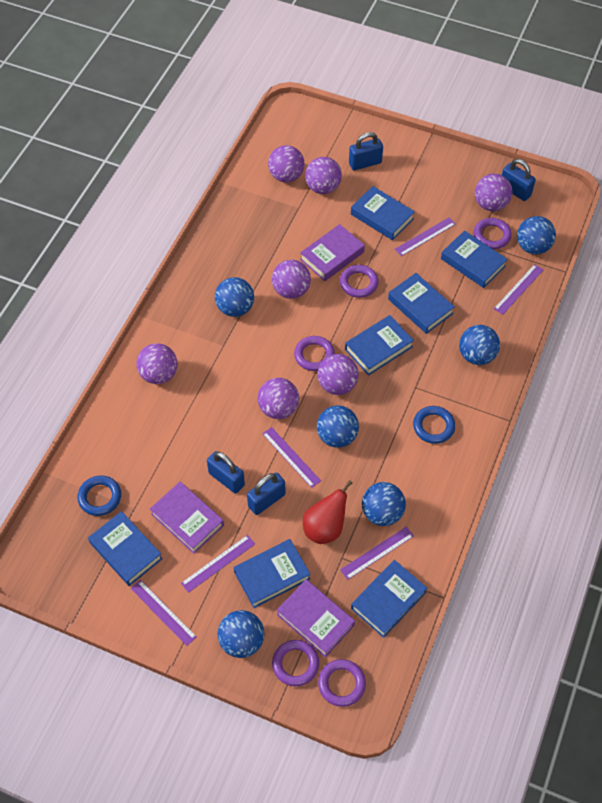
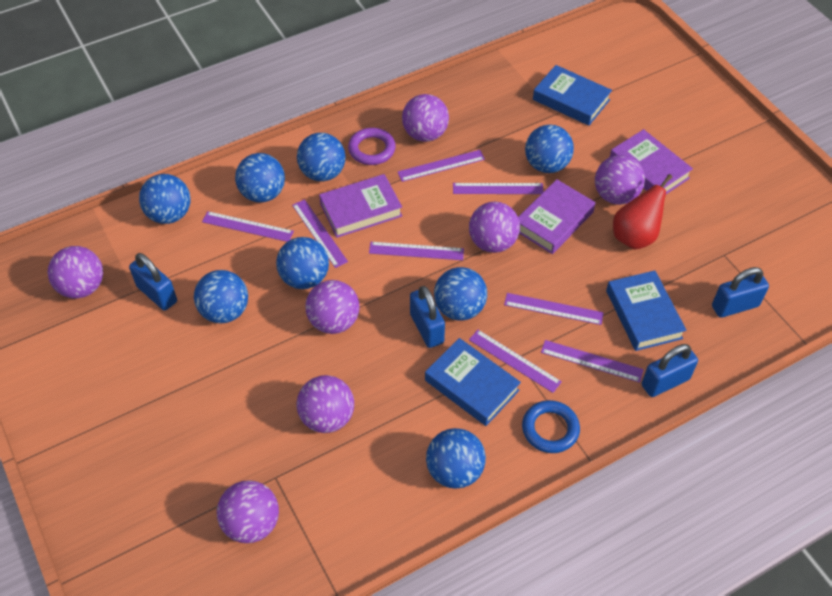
blue ball: [215,277,254,317] [218,610,265,658] [317,405,359,448] [362,482,406,526] [459,325,500,365] [517,216,556,255] = 6 -> [139,174,191,224] [194,270,248,324] [235,153,285,203] [276,237,329,289] [297,133,346,181] [426,428,486,489] [434,267,487,320] [525,125,574,173] = 8
blue book: [88,511,163,586] [233,539,311,608] [345,315,414,376] [351,186,415,240] [351,560,427,638] [388,273,455,334] [441,231,508,288] = 7 -> [425,338,521,426] [533,65,612,126] [606,271,686,351] = 3
blue ring: [77,476,121,516] [413,406,455,444] = 2 -> [522,400,580,453] = 1
purple ring: [272,640,319,686] [294,336,335,371] [318,659,366,707] [340,265,379,298] [474,218,512,249] = 5 -> [348,128,396,165] = 1
purple ruler: [131,580,197,646] [181,535,255,593] [262,427,321,488] [340,526,414,580] [395,217,456,256] [494,264,543,315] = 6 -> [202,211,294,242] [292,199,348,268] [369,242,464,260] [398,150,485,182] [453,183,543,194] [469,330,562,393] [504,293,604,325] [541,340,644,383] = 8

